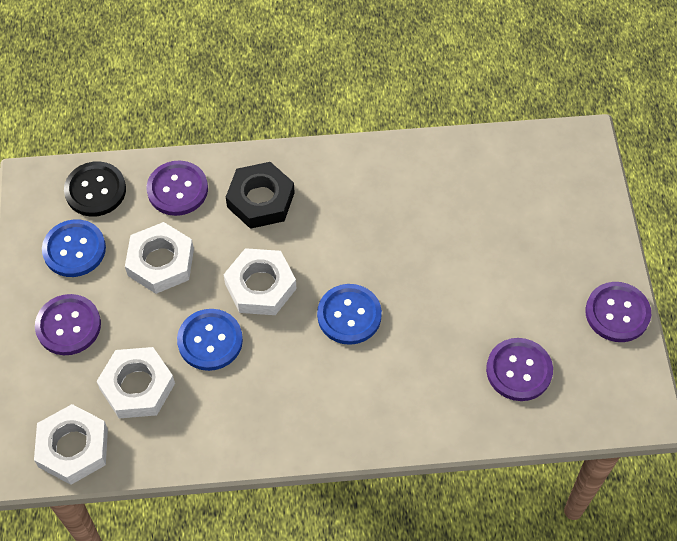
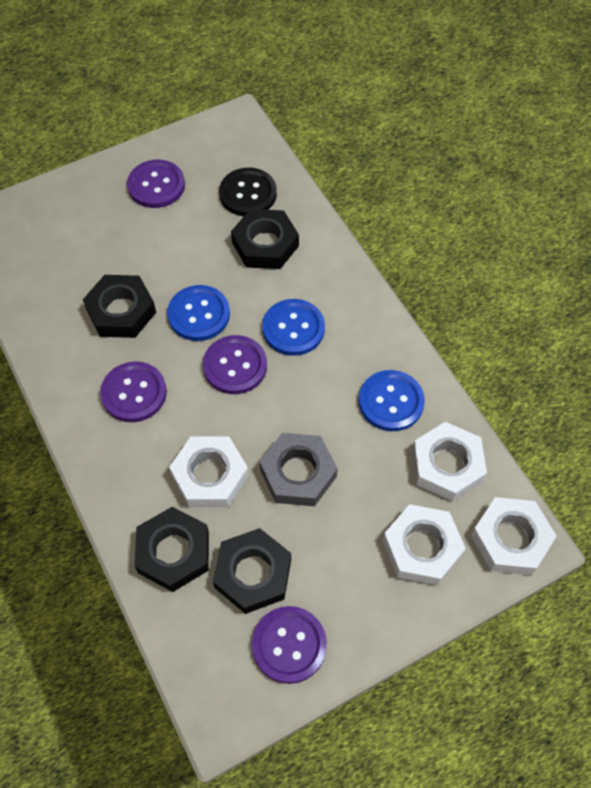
black nut: [226,162,295,229] = 1 -> [83,275,156,338] [134,507,209,592] [213,528,291,614] [231,209,299,269] = 4
grey nut: none = 0 -> [259,433,338,506] = 1

